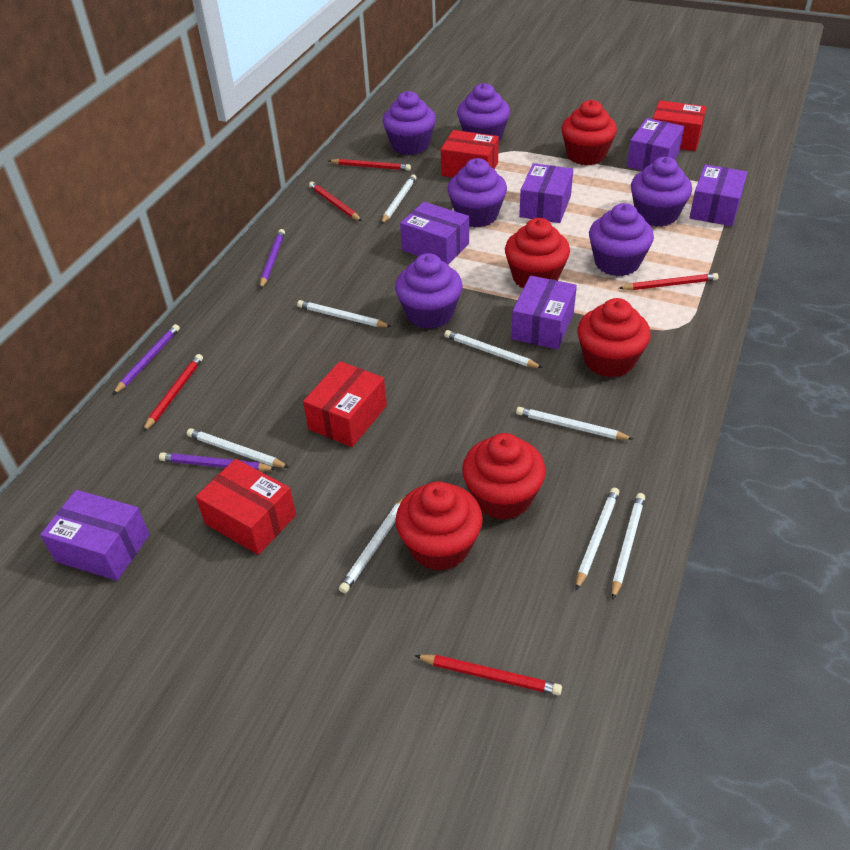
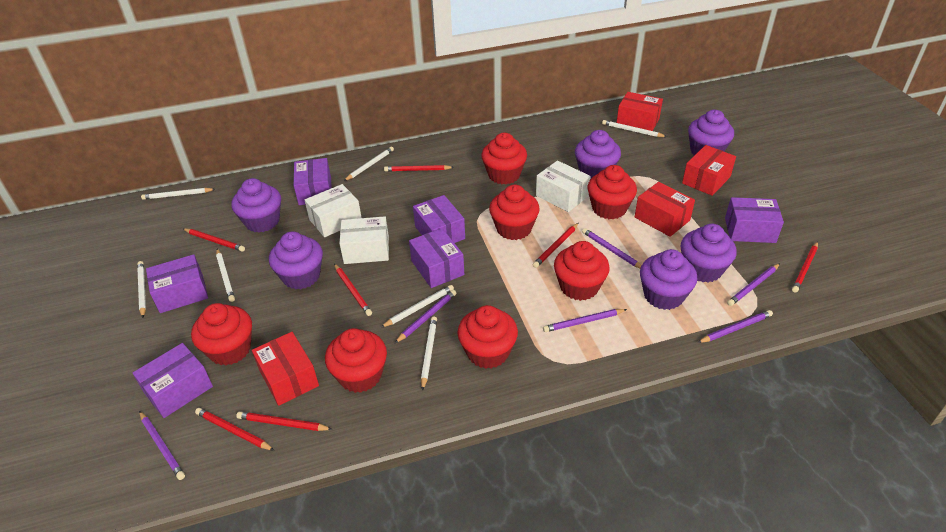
purple pencil: [113,324,180,395] [159,452,276,471] [260,229,285,289] = 3 -> [139,411,185,480] [395,290,456,343] [543,309,627,332] [582,228,642,268] [697,310,773,343] [727,263,780,306] = 6
red cupcake: [395,481,483,571] [462,433,546,520] [505,218,570,288] [561,100,617,165] [578,298,651,378] = 5 -> [191,303,252,365] [325,328,387,393] [457,305,518,369] [481,133,527,184] [489,185,540,240] [554,241,610,301] [587,165,637,219] = 7
red pencil: [143,354,203,432] [309,182,362,221] [329,159,411,171] [415,655,562,695] [619,273,718,290] = 5 -> [183,228,245,252] [195,408,275,451] [236,411,332,431] [334,264,372,316] [384,165,454,172] [533,223,579,268] [792,241,818,293] = 7
white box: none = 0 -> [305,184,362,237] [339,216,389,264] [536,160,591,212] = 3
white pencil: [187,428,290,468] [297,300,392,327] [339,496,405,593] [381,174,416,224] [444,330,543,368] [516,407,633,440] [576,488,619,590] [612,493,645,600] = 8 -> [137,261,146,318] [141,188,215,200] [216,249,235,302] [344,147,394,181] [380,285,454,328] [421,317,437,391] [602,120,667,137] = 7

